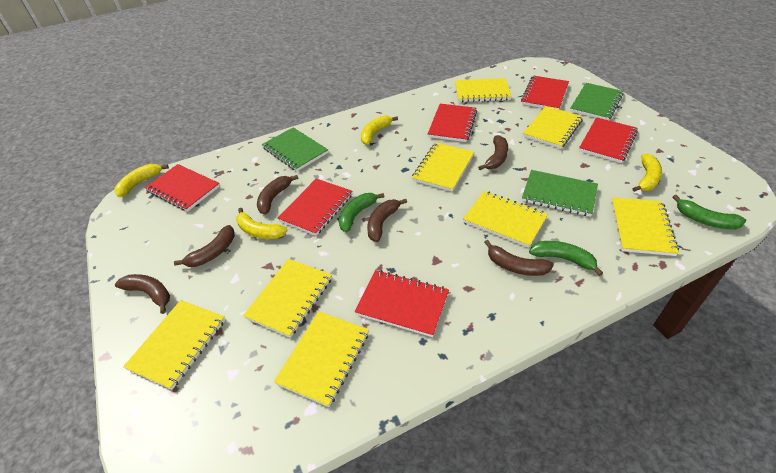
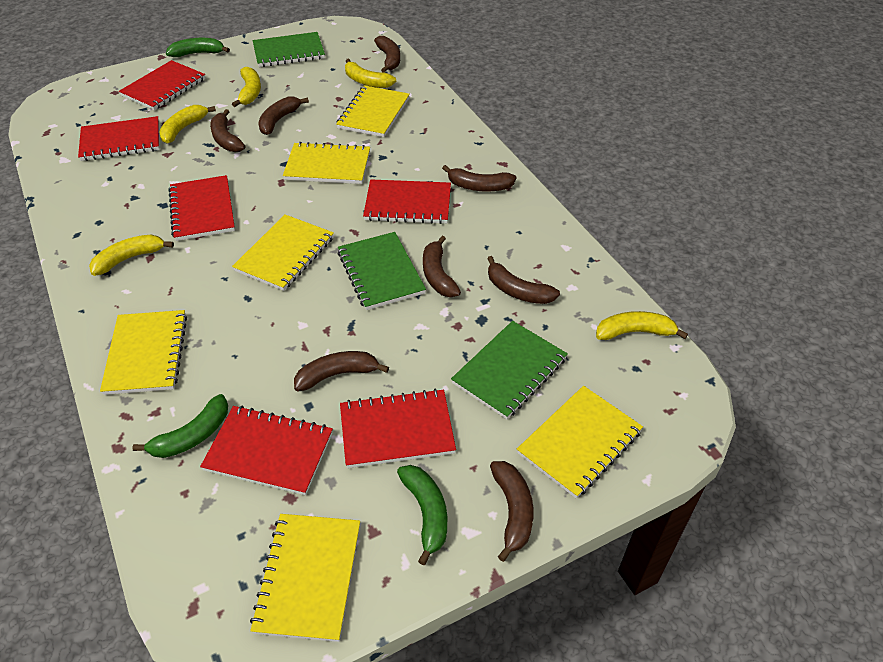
brown banana: [115,274,170,314] [174,225,235,267] [257,175,298,215] [367,199,407,242] [478,135,508,170] [484,240,554,276] = 6 -> [210,109,245,152] [258,96,309,135] [294,351,389,392] [374,36,400,73] [423,236,461,297] [442,165,517,192] [487,256,560,304] [490,461,534,562] = 8
yellow banana: [114,164,169,197] [236,208,287,239] [361,115,398,145] [632,154,662,192] = 4 -> [89,235,174,276] [159,105,216,144] [232,67,261,107] [345,59,396,88] [596,311,688,340] = 5
yellow notebook: [123,300,225,390] [243,259,332,338] [274,311,369,407] [412,143,474,192] [455,78,512,102] [463,191,548,248] [523,106,583,149] [611,197,679,256] = 8 -> [100,310,187,395] [232,215,334,291] [250,514,360,642] [283,142,370,184] [336,85,410,137] [517,386,643,498] = 6

